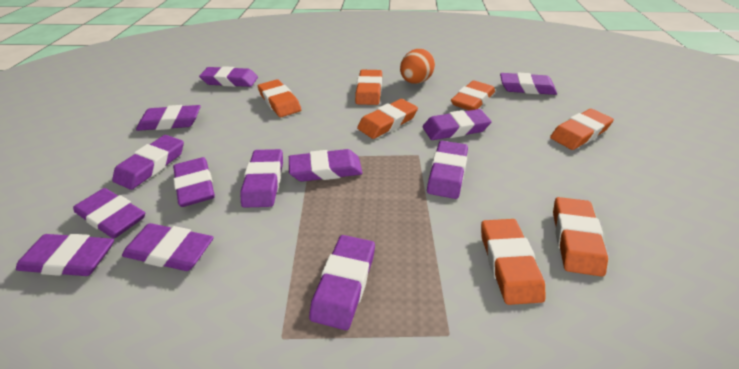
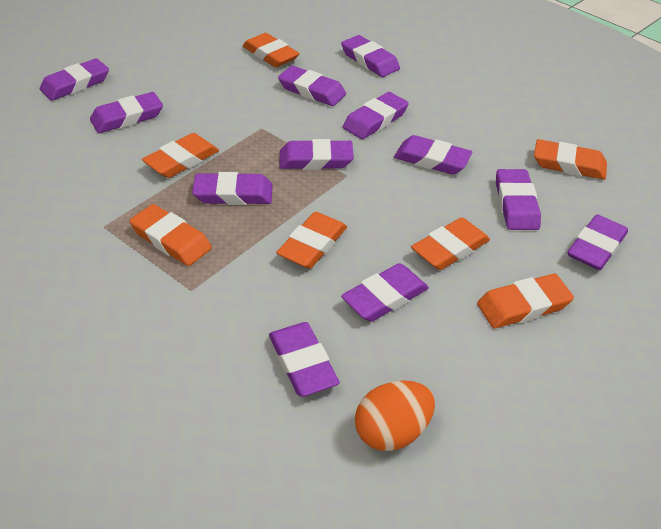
purple eraser: [16,234,114,276] [73,188,145,239] [112,135,184,190] [122,223,214,271] [136,105,201,131] [173,157,215,207] [199,66,258,87] [240,149,283,208] [289,149,363,182] [309,235,375,330] [423,109,492,140] [427,141,468,199] [500,72,557,95] = 13 -> [40,58,109,101] [90,92,163,133] [192,172,273,205] [269,322,340,397] [278,66,346,106] [279,139,354,170] [341,35,400,77] [341,263,429,322] [343,92,409,139] [394,135,472,174] [496,169,541,230] [567,214,628,270] = 12

